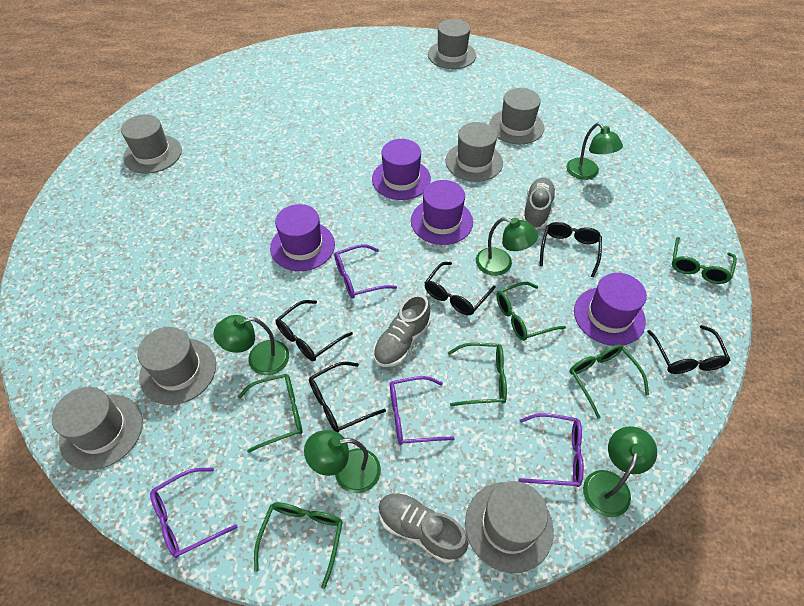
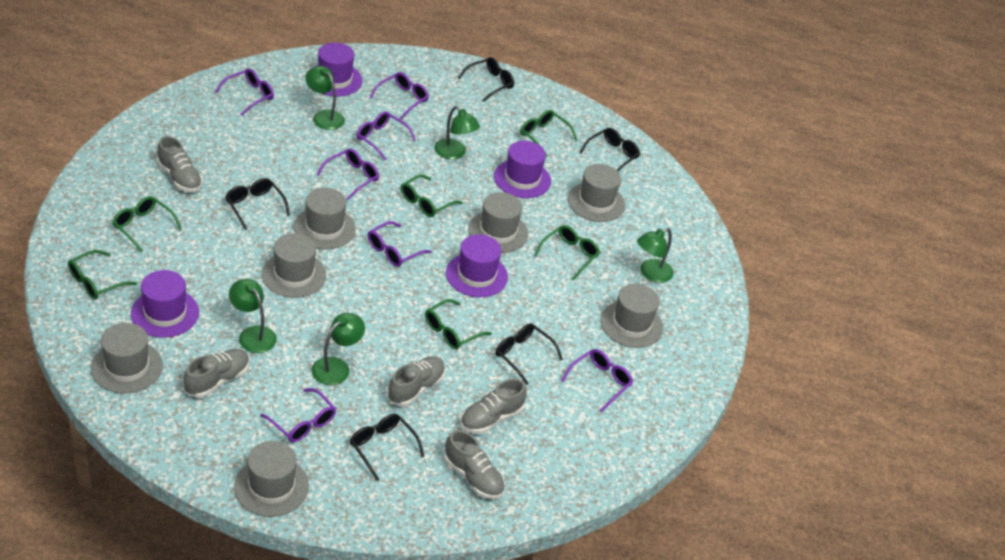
grey shoe: [373,294,431,367] [378,493,469,563] [522,177,556,229] = 3 -> [157,136,203,192] [184,349,250,398] [387,356,445,406] [444,430,505,499] [460,378,527,434] = 5
purple glasses: [150,468,237,558] [334,244,397,299] [390,376,455,445] [518,413,584,487] = 4 -> [215,68,274,116] [260,388,336,442] [316,148,379,200] [357,111,416,161] [368,221,432,267] [370,72,429,119] [561,349,633,412] = 7

